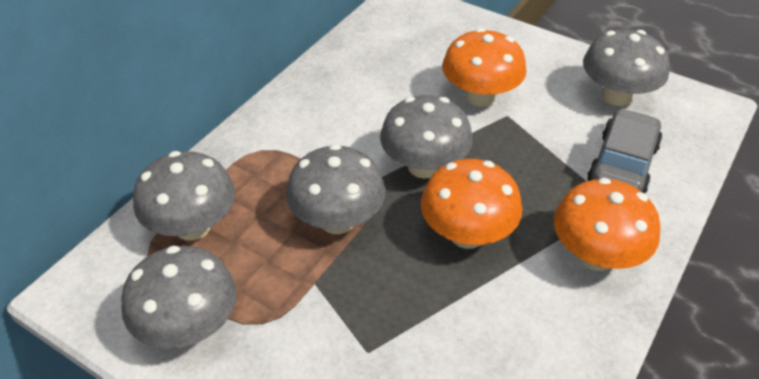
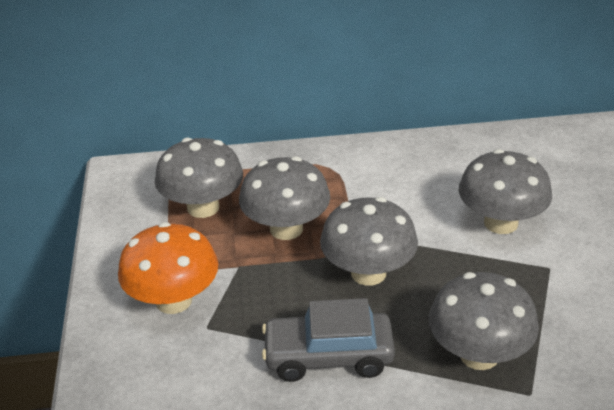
orange mushroom: [421,159,522,249] [442,28,527,107] [554,178,660,271] = 3 -> [118,222,218,314] = 1

